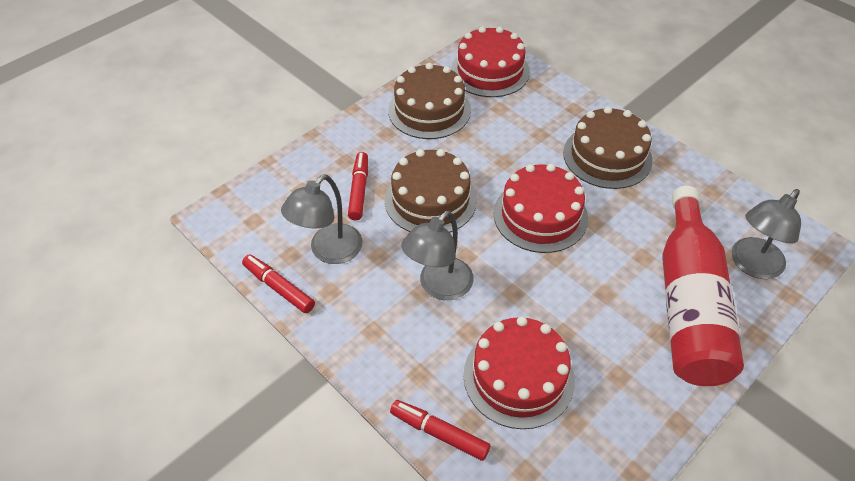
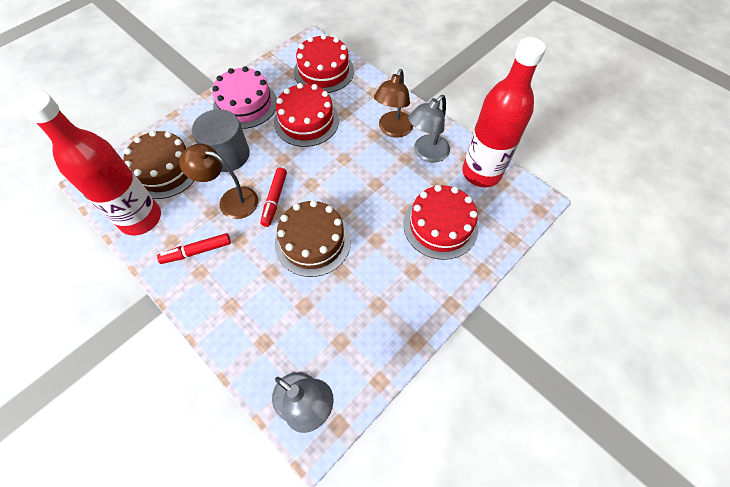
brown cake: [385,149,477,233] [388,63,471,139] [563,106,653,189] = 3 -> [123,130,194,199] [275,200,351,277] = 2
brown lamp: none = 0 -> [179,144,258,219] [374,69,413,137] = 2
grey cylinder: none = 0 -> [192,109,250,172] = 1
grey lamp: [281,174,363,264] [402,210,474,300] [732,189,801,279] = 3 -> [272,372,334,433] [408,95,450,163] = 2
pink cake: none = 0 -> [212,66,277,129] = 1
red bottle: [662,186,744,386] = 1 -> [20,91,161,235] [462,37,546,187] = 2
red marker: [242,254,315,313] [348,152,368,220] [390,400,490,461] = 3 -> [157,233,231,264] [260,167,287,227] = 2

